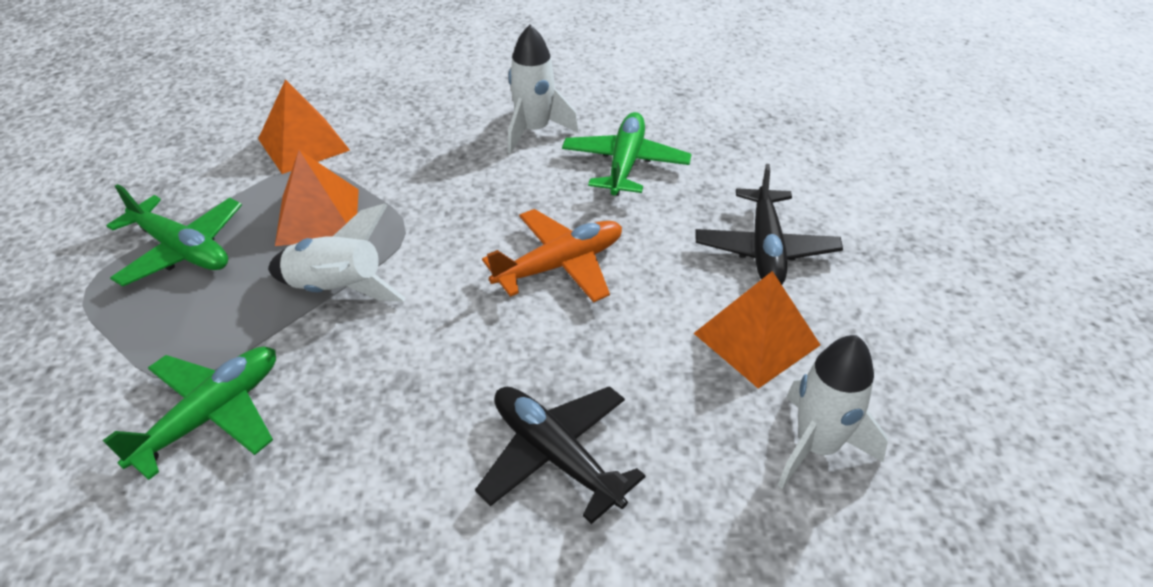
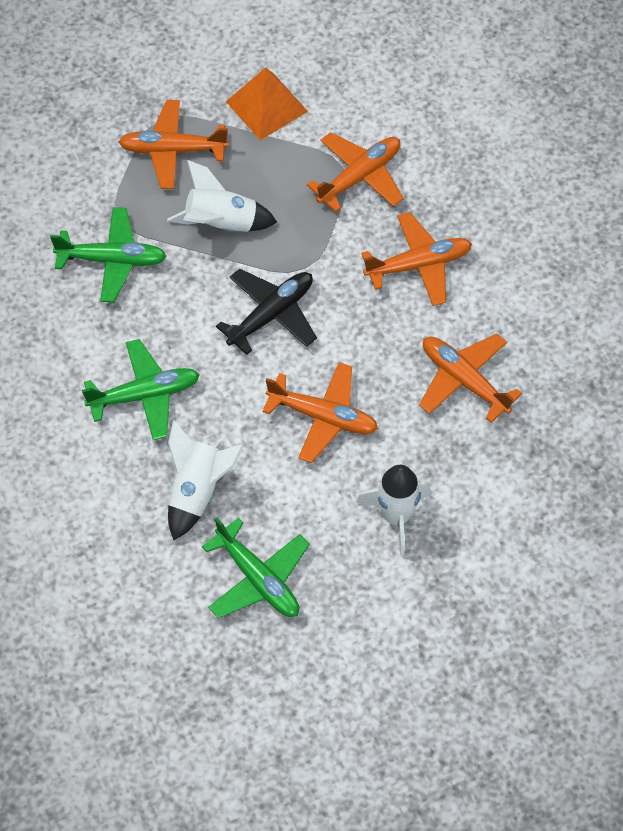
black plane: [475,386,646,524] [695,164,843,285] = 2 -> [216,269,317,355] = 1
orange plane: [482,209,622,303] = 1 -> [119,100,229,189] [263,362,378,463] [307,132,404,212] [361,212,472,306] [419,333,522,423] = 5
orange pyramid: [258,79,350,174] [275,150,359,246] [694,271,820,389] = 3 -> [226,67,308,140] = 1

